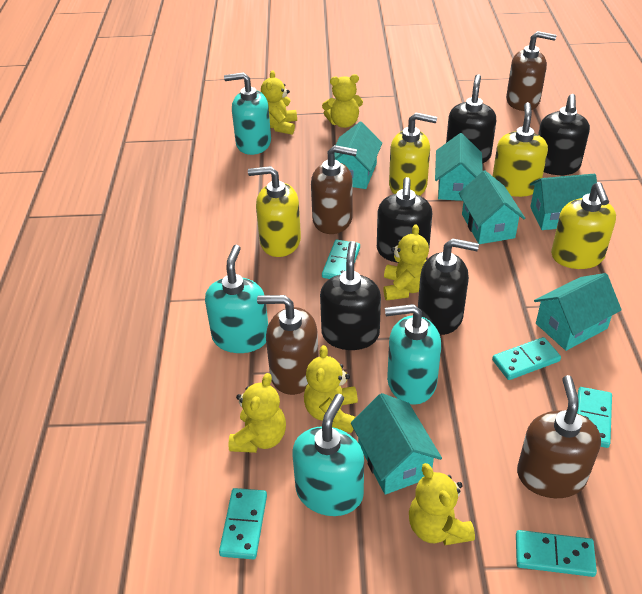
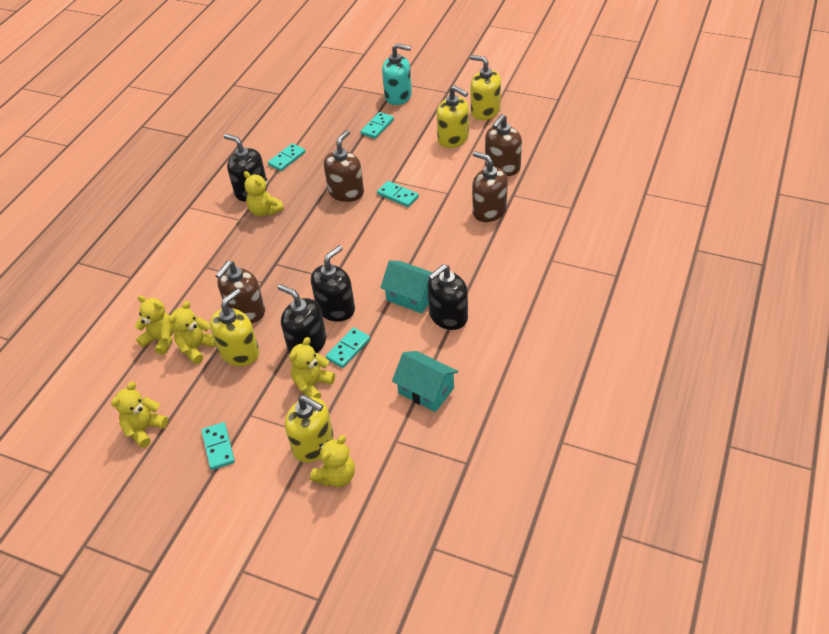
black soap dispenser: [320,241,381,350] [377,177,432,263] [418,239,479,335] [446,74,496,163] [538,94,590,175] = 5 -> [224,134,268,202] [278,284,326,354] [311,245,355,322] [428,264,468,330] = 4
turquoise house: [335,122,382,189] [351,393,442,495] [435,133,483,201] [459,170,525,244] [530,174,597,230] [534,273,622,351] = 6 -> [380,260,433,314] [392,351,458,412] = 2
turquoise soap dispenser: [205,245,268,353] [224,72,271,155] [292,394,364,516] [385,304,441,405] = 4 -> [382,43,412,105] = 1

